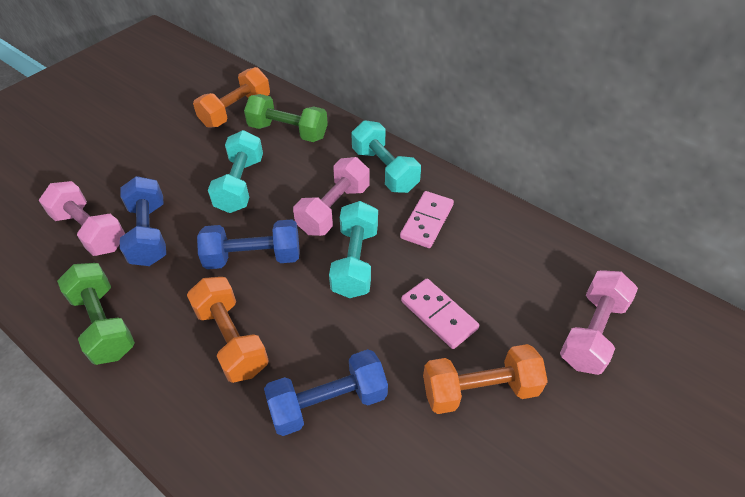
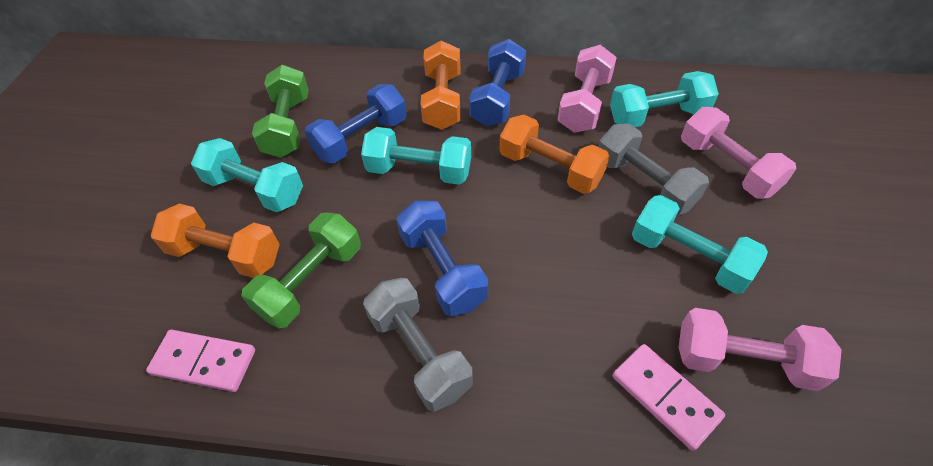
grey dumbbell: none = 0 -> [363,278,473,412] [598,124,709,215] = 2
turquoise dumbbell: [208,130,263,213] [329,201,378,298] [351,120,421,193] = 3 -> [191,138,303,212] [361,127,471,185] [610,71,719,127] [632,195,768,294] = 4

